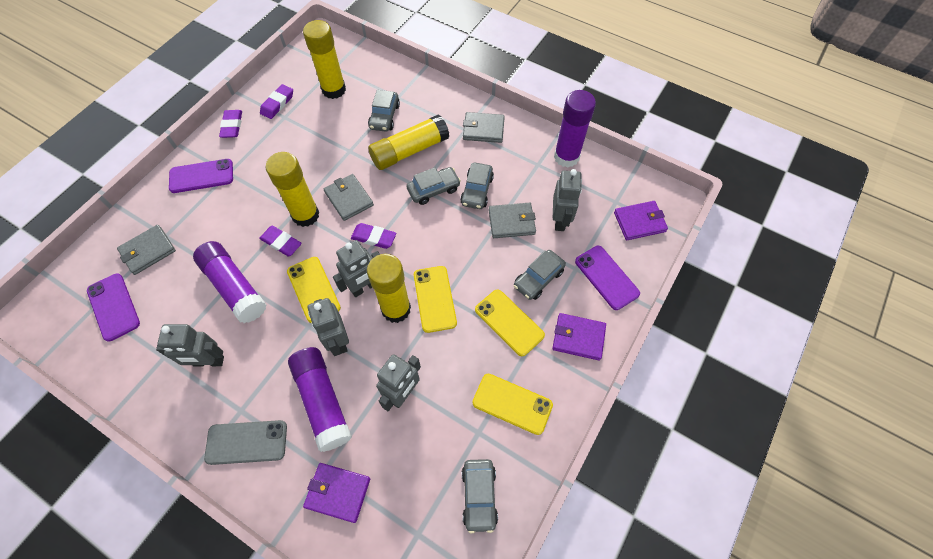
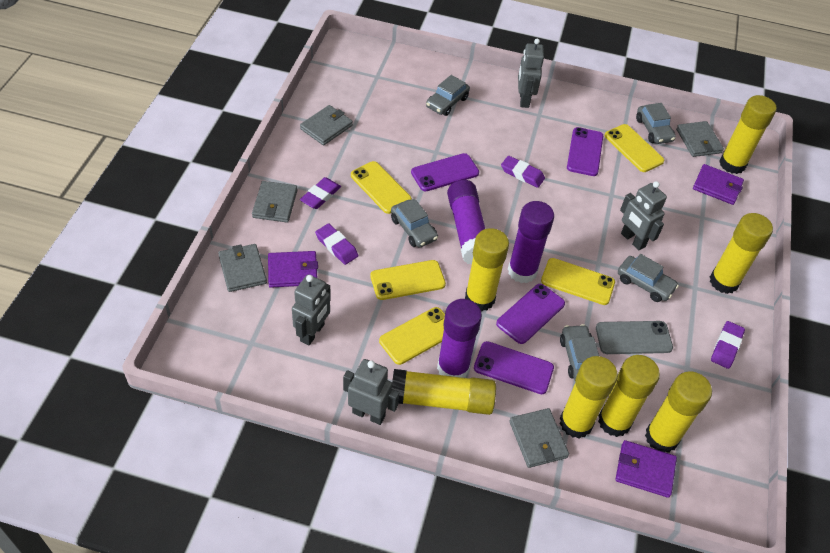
grey robot: [156,324,224,367] [308,298,349,356] [333,240,380,297] [376,354,421,411] [553,169,582,231] = 5 -> [292,274,331,345] [343,359,399,425] [518,38,544,108] [620,181,667,250] = 4
grey wallet: [117,225,176,275] [324,174,374,221] [463,112,505,143] [489,203,536,238] = 4 -> [218,244,267,292] [252,181,297,223] [300,105,353,145] [509,408,569,468] [676,121,724,157] = 5
purple phone: [87,273,140,342] [169,159,233,193] [575,246,640,310] = 3 -> [411,153,479,192] [474,341,554,394] [496,284,565,344] [567,127,603,176] = 4
yellow glue stick: [266,152,319,227] [303,20,346,99] [367,254,411,323] [368,114,449,170] = 4 -> [392,369,496,415] [465,228,509,312] [560,356,618,438] [598,355,660,437] [645,372,712,453] [710,213,773,294] [719,95,777,174] = 7
yellow phone: [287,257,341,323] [414,266,457,333] [472,374,553,435] [475,289,545,356] = 4 -> [351,161,412,214] [370,260,446,300] [379,307,445,365] [541,258,615,305] [605,124,665,172] = 5

